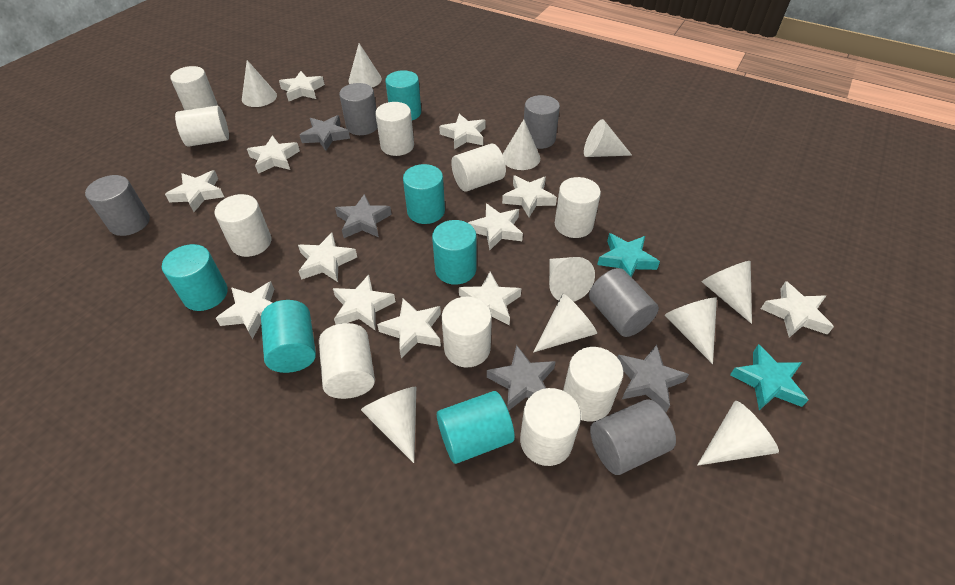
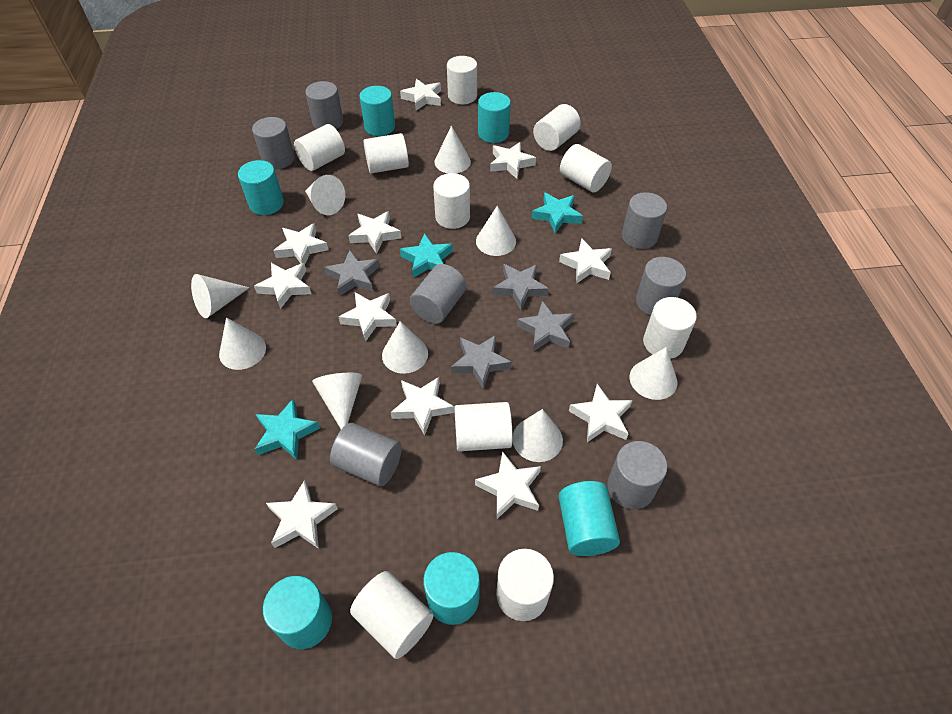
grey cylinder: [85,175,150,236] [339,83,377,135] [524,95,560,149] [589,268,659,337] [590,399,676,475] = 5 -> [252,117,295,169] [305,81,343,129] [330,423,402,486] [410,264,466,324] [607,441,667,509] [622,192,667,249] [636,257,686,315] = 7
turquoise star: [597,233,660,277] [730,344,808,410] = 2 -> [255,399,320,460] [400,233,453,278] [531,192,583,233] = 3
white cone: [242,60,277,107] [349,43,382,87] [361,387,416,463] [503,119,540,170] [534,294,597,352] [549,257,595,302] [584,119,632,157] [665,297,717,364] [697,401,779,466] [702,261,752,324] = 10 -> [191,274,250,318] [219,317,266,370] [305,175,345,215] [312,373,362,429] [382,321,428,374] [435,126,471,173] [476,206,516,256] [513,409,563,462] [629,347,677,400] = 9
white star: [165,170,224,212] [216,281,274,339] [247,136,300,174] [279,71,325,101] [298,233,357,282] [333,275,396,331] [377,298,441,358] [439,114,486,149] [459,272,521,326] [468,204,523,250] [502,175,557,217] [761,281,834,338] = 12 -> [254,263,311,309] [266,480,338,549] [273,223,329,264] [339,292,397,341] [348,211,401,254] [390,377,454,436] [400,79,441,111] [475,451,541,519] [490,142,536,179] [559,238,612,284] [569,384,633,442] = 11

